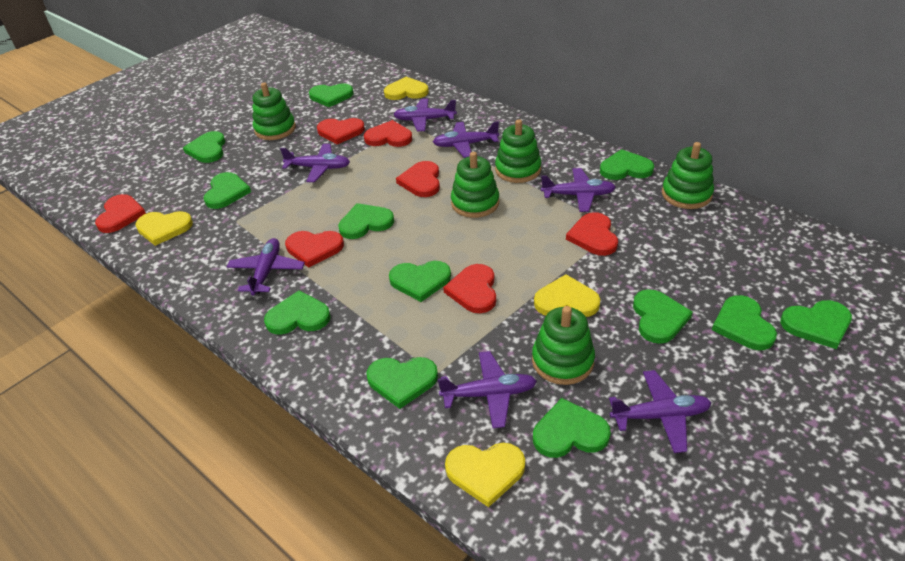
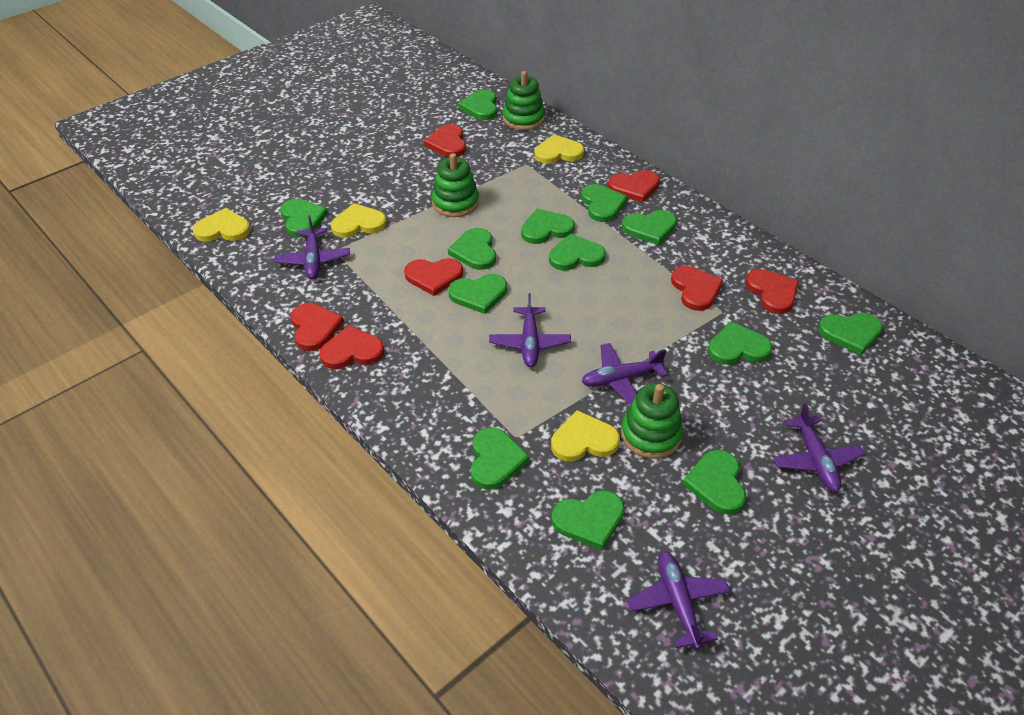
green heart: [183,131,226,163] [204,172,251,209] [264,290,331,335] [309,83,354,107] [338,203,394,239] [366,357,438,409] [389,261,451,302] [533,398,611,458] [600,149,654,180] [633,289,693,344] [712,295,777,350] [780,300,852,349] = 12 -> [280,199,328,237] [448,228,496,270] [448,274,507,314] [458,89,497,120] [471,427,530,490] [521,209,575,244] [549,234,606,270] [551,490,624,550] [581,184,628,222] [622,210,677,245] [682,450,746,515] [708,322,772,365] [818,313,883,355] = 13
green stacking toy: [252,82,296,140] [451,152,499,218] [495,119,541,183] [532,306,595,385] [662,142,714,209] = 5 -> [432,153,479,217] [503,71,545,130] [621,383,683,459] = 3
purple plane: [226,238,305,295] [280,144,350,182] [393,98,457,131] [433,121,499,158] [438,351,537,428] [541,168,616,212] [609,370,711,453] = 7 -> [274,215,350,279] [489,293,571,367] [582,343,667,406] [627,551,730,649] [773,403,865,492] = 5

